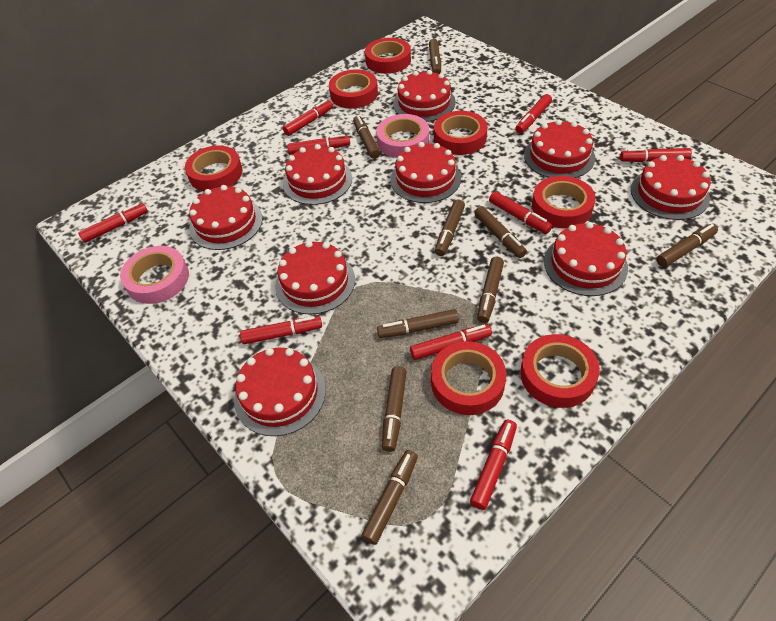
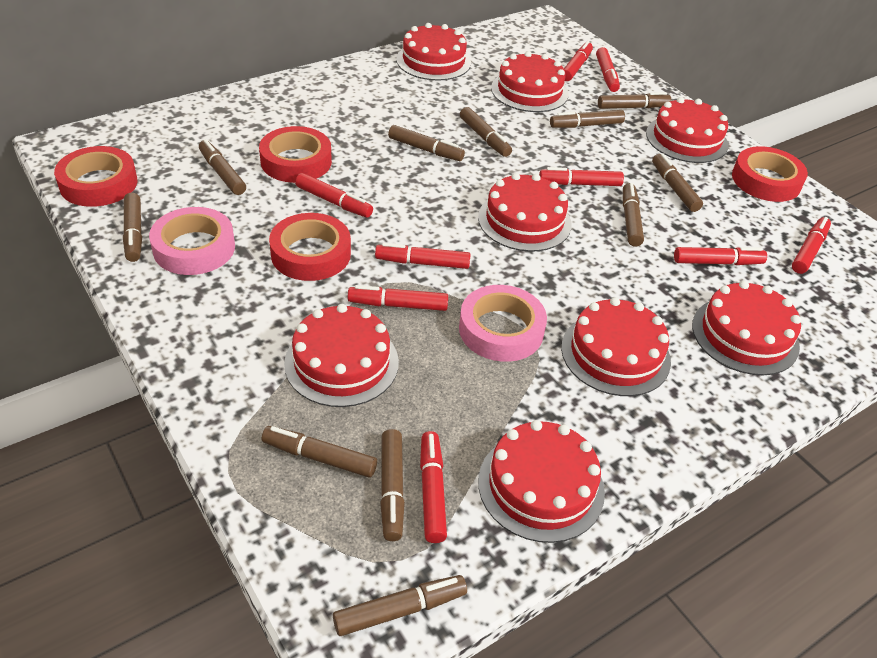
brown marker: [353,115,380,159] [361,450,418,545] [377,309,459,338] [382,366,407,452] [429,39,441,74] [435,199,465,256] [474,206,527,258] [477,257,504,323] [656,224,718,267] = 9 -> [123,193,142,262] [199,139,246,195] [262,426,377,478] [333,575,467,636] [380,429,405,541] [388,125,465,161] [460,107,512,157] [550,110,625,128] [598,92,671,109] [623,183,644,247] [652,153,703,212] = 11
red cake: [189,185,263,250] [234,348,326,436] [275,241,355,315] [283,144,352,205] [391,142,461,203] [393,70,455,122] [524,120,595,178] [544,222,628,296] [631,155,711,220] = 9 -> [284,304,399,407] [397,23,471,80] [478,173,572,252] [478,420,605,543] [491,51,568,112] [561,297,671,396] [646,97,729,163] [692,281,801,375] = 8
red tape: [185,145,243,191] [329,69,378,109] [365,38,411,74] [431,341,506,415] [434,111,488,155] [520,334,600,408] [532,176,596,228] = 7 -> [54,146,138,207] [259,126,332,183] [269,213,351,281] [732,146,808,202] = 4

